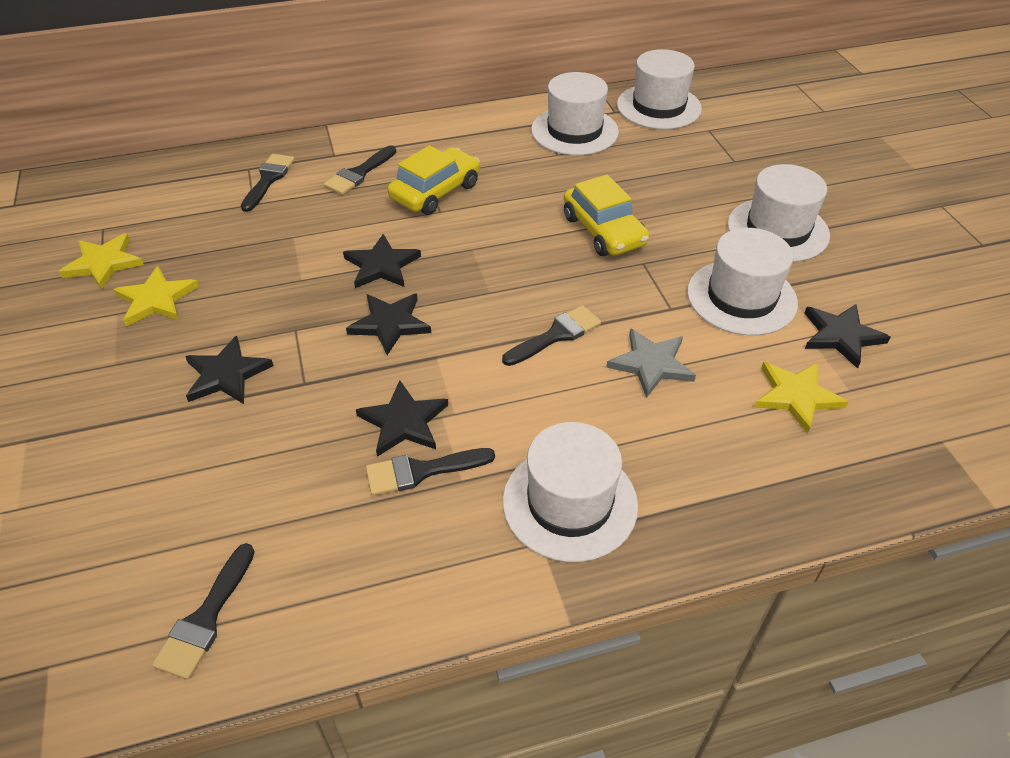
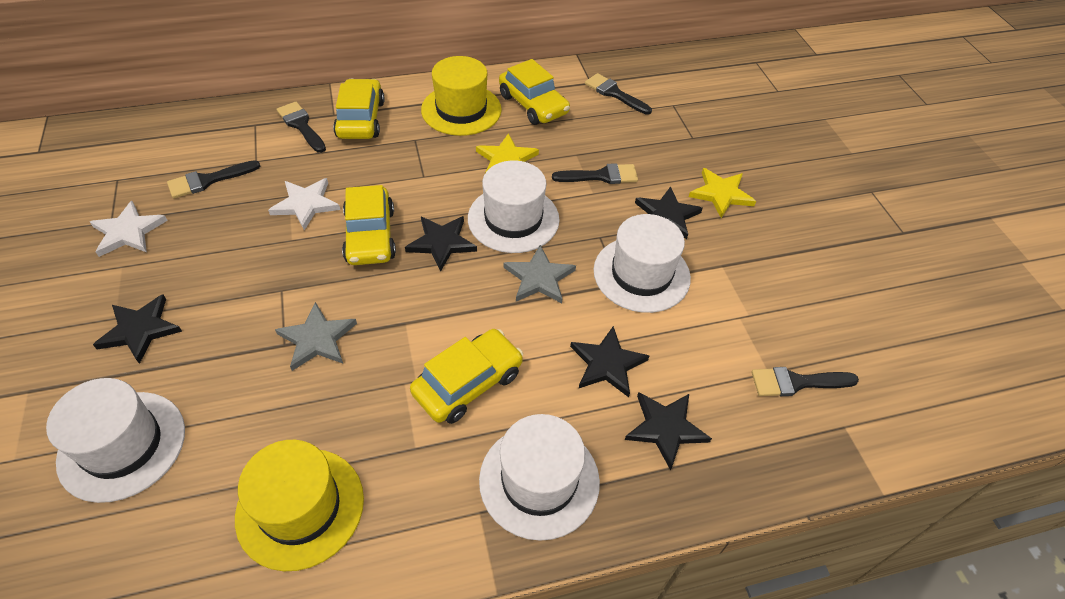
grey star: [606,328,696,398] = 1 -> [275,302,357,371] [504,245,576,303] = 2
white hat: [503,422,638,562] [531,72,619,155] [617,49,702,129] [687,228,798,335] [727,164,830,262] = 5 -> [46,378,185,503] [468,160,560,253] [479,414,600,541] [594,214,691,313] = 4
white star: none = 0 -> [90,201,168,257] [268,178,340,230] = 2
yellow car: [388,145,480,215] [564,174,649,256] = 2 -> [333,79,384,139] [342,185,396,265] [410,329,523,424] [499,59,570,125] = 4
yellow hat: none = 0 -> [235,440,364,571] [421,56,502,136] = 2
yellow star: [59,233,144,289] [113,266,199,326] [755,362,848,434] = 3 -> [476,133,539,173] [689,168,756,218] = 2

